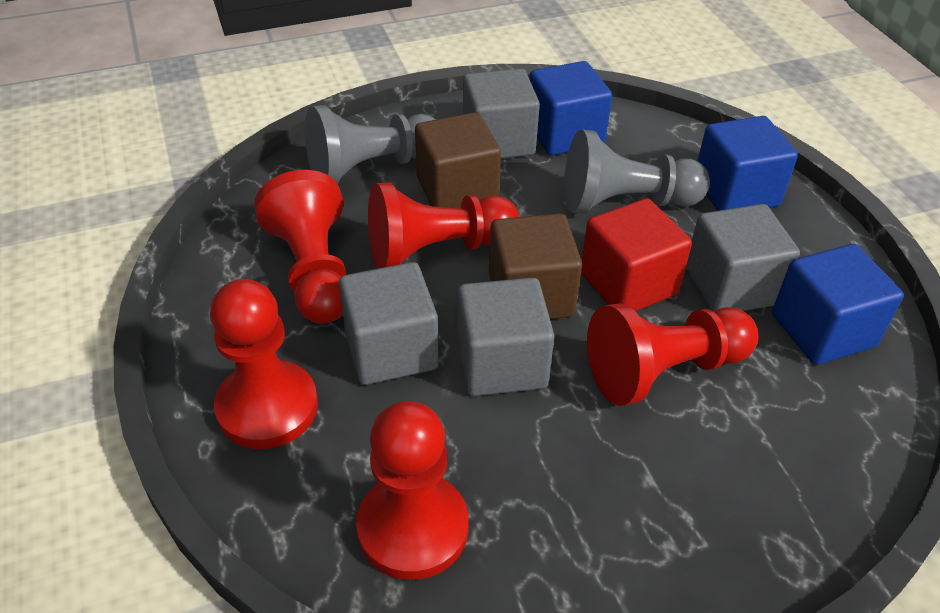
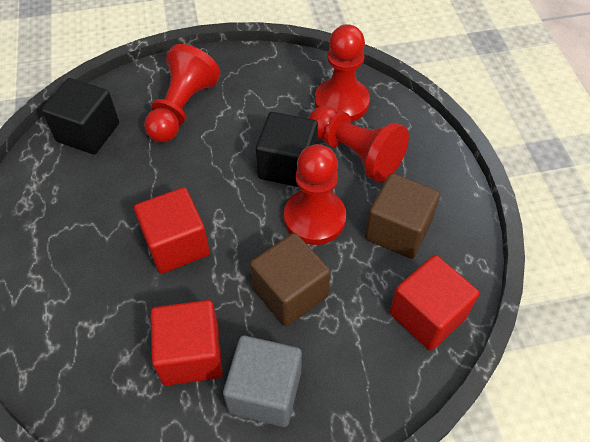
black cube: none = 0 -> [41,78,119,154] [256,112,318,187] = 2
blue cube: [529,61,612,156] [698,116,798,211] [772,244,904,365] = 3 -> none = 0
grey cube: [339,262,439,385] [457,277,555,396] [463,69,540,159] [686,204,800,311] = 4 -> [223,336,302,427] = 1
grey pawn: [305,105,436,184] [564,130,710,214] = 2 -> none = 0
red cube: [581,198,692,311] = 1 -> [134,187,210,274] [150,300,223,386] [389,255,479,351] = 3
red pawn: [210,279,318,449] [254,170,346,324] [356,401,469,580] [368,183,520,269] [587,303,758,406] = 5 -> [144,44,221,143] [284,144,346,245] [309,106,409,183] [315,24,370,122] = 4

